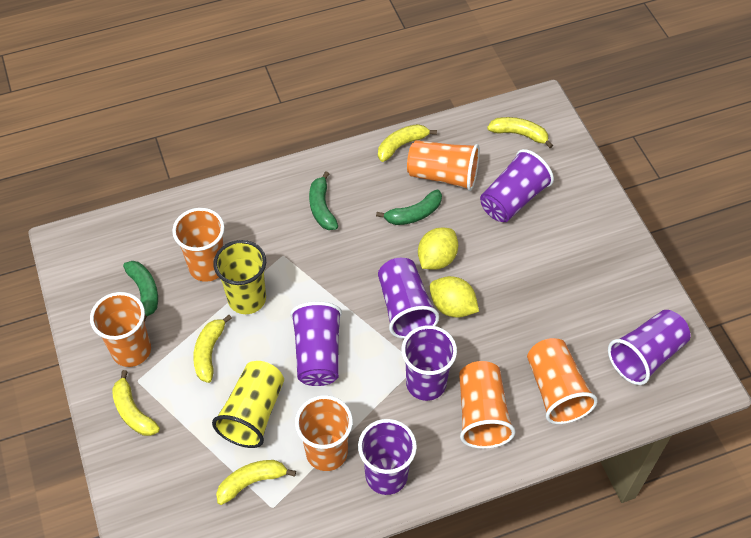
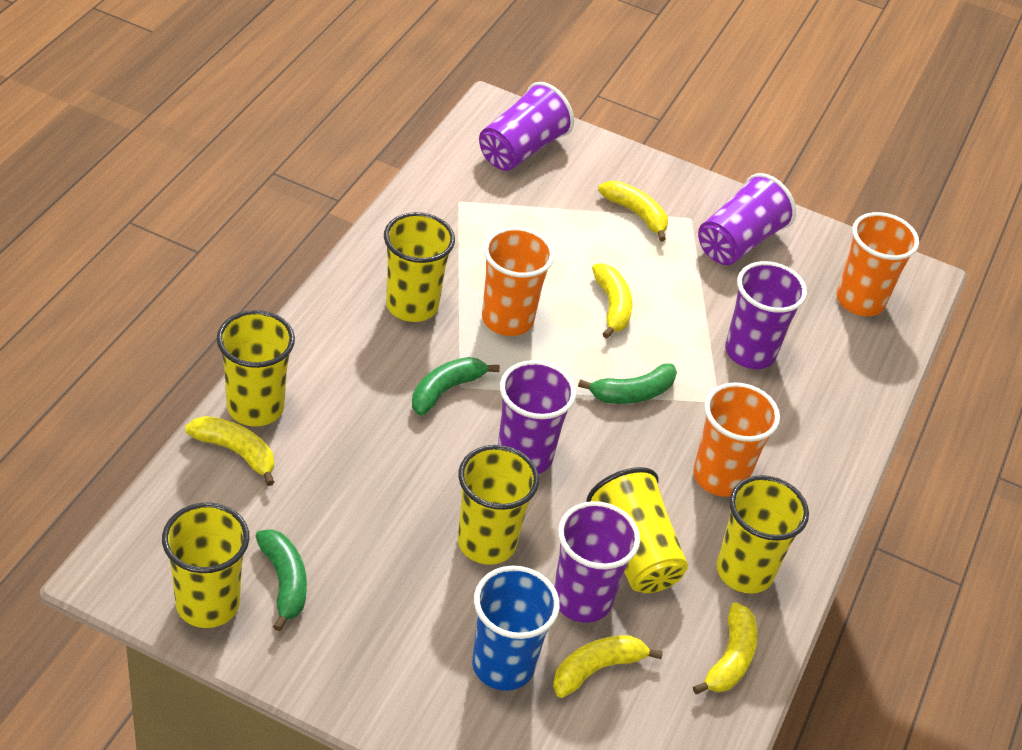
blue cup: none = 0 -> [472,566,560,691] = 1
orange cup: [90,292,151,367] [172,208,225,282] [295,395,353,471] [407,140,480,191] [459,361,515,449] [527,338,598,424] = 6 -> [482,227,555,336] [693,382,780,497] [837,212,919,316] = 3
purple cup: [290,301,342,386] [358,419,417,495] [378,258,439,339] [401,325,457,401] [480,149,554,222] [608,310,691,385] = 6 -> [479,82,574,171] [498,360,576,474] [554,501,640,623] [698,173,796,265] [725,261,807,369] = 5
yellow cup: [212,361,284,448] [213,240,266,314] = 2 -> [162,502,249,628] [217,310,295,426] [384,212,455,322] [458,445,539,565] [586,467,688,593] [716,475,809,594] = 6
yellow lemon: [418,228,458,270] [430,276,479,318] = 2 -> none = 0

